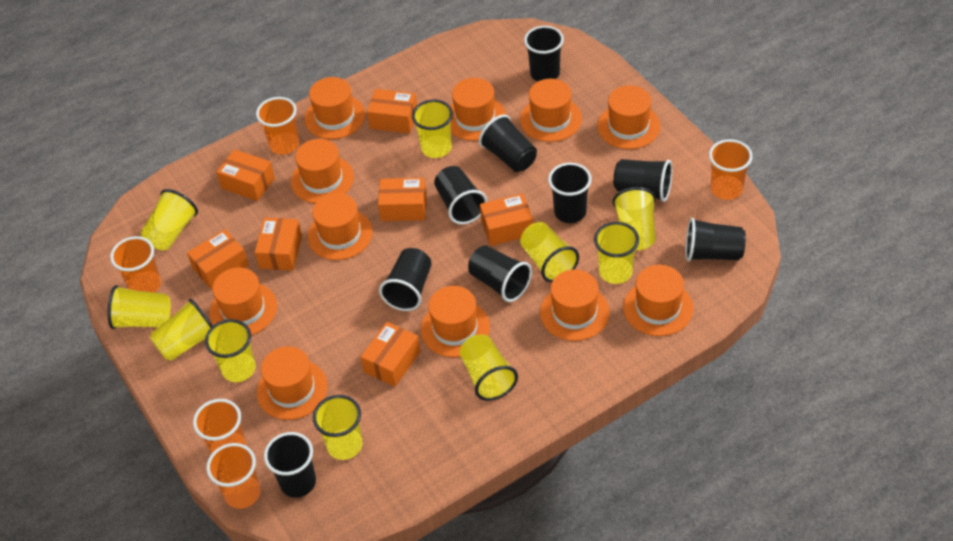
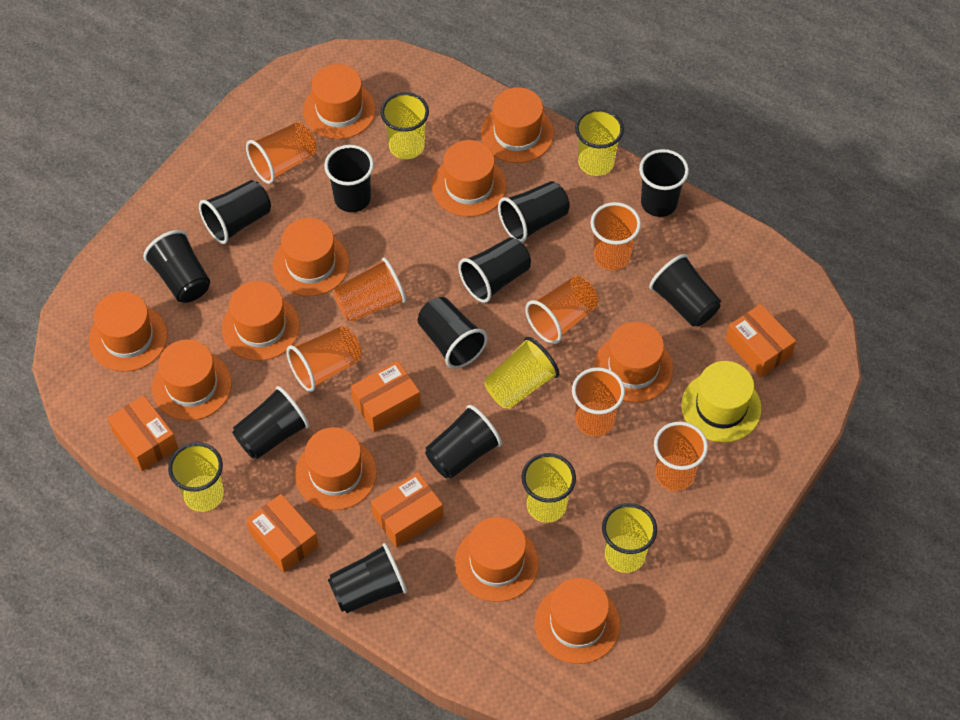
black cup: [264,432,316,498] [379,248,432,311] [434,166,488,224] [468,245,532,302] [479,115,537,172] [524,26,564,81] [548,163,592,223] [613,159,672,202] [685,218,746,261] = 9 -> [143,230,210,303] [199,180,271,244] [232,386,309,459] [324,145,374,212] [328,543,407,613] [418,297,488,369] [425,405,502,479] [458,237,531,303] [498,181,570,243] [639,149,689,217] [649,254,721,326] = 11
orange box: [187,229,249,289] [216,149,275,201] [255,218,302,271] [361,322,421,387] [367,89,417,134] [378,178,427,221] [480,193,533,246] = 7 -> [108,395,178,471] [246,494,319,573] [351,361,421,432] [371,472,443,548] [726,304,796,378] = 5
orange cup: [110,236,161,293] [193,399,246,454] [206,443,260,509] [256,97,299,155] [709,139,753,200] = 5 -> [246,122,317,184] [287,326,362,392] [333,257,406,322] [525,276,598,344] [572,367,625,437] [591,202,641,270] [654,422,708,491] = 7
yellow cup: [108,285,171,329] [141,189,198,251] [150,299,213,361] [205,319,256,382] [313,395,363,460] [412,100,453,158] [459,334,518,401] [520,222,579,283] [594,222,639,284] [613,187,656,250] = 10 -> [168,442,224,512] [380,92,429,159] [485,337,559,409] [521,453,576,523] [575,109,624,176] [602,503,657,573] = 6
yellow hat: none = 0 -> [681,361,762,442] = 1

